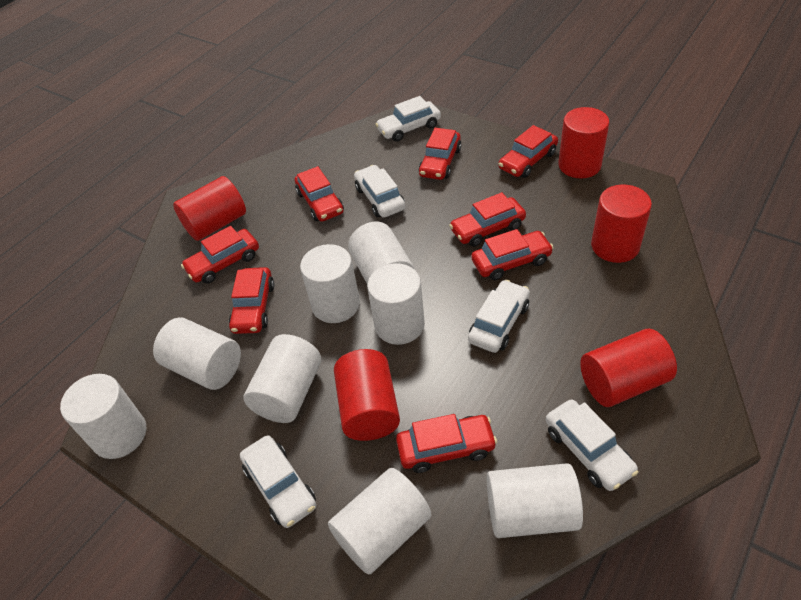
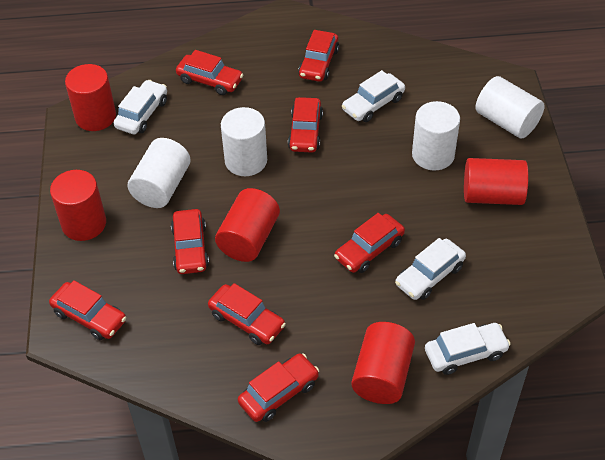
white car: [240,435,316,528] [354,165,405,218] [375,96,441,142] [468,280,530,353] [546,399,638,491] = 5 -> [114,80,167,134] [342,70,405,122] [395,238,466,300] [425,323,511,375] = 4
white cylinder: [60,374,146,459] [153,317,241,390] [243,334,321,423] [300,244,360,323] [328,468,431,575] [348,222,415,283] [367,263,425,345] [487,463,583,538] = 8 -> [127,138,191,208] [221,107,267,176] [412,101,460,171] [475,76,545,138] = 4

